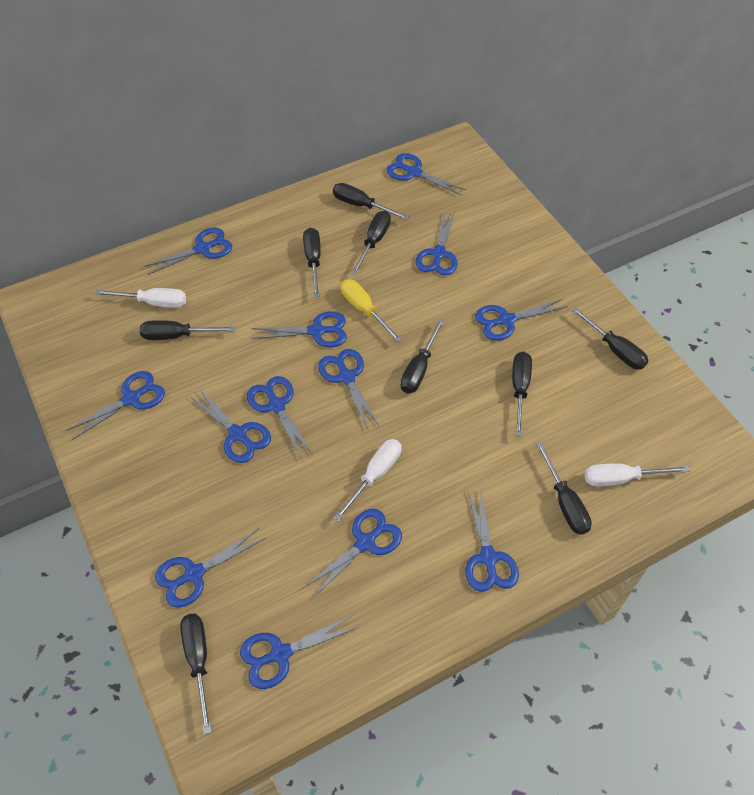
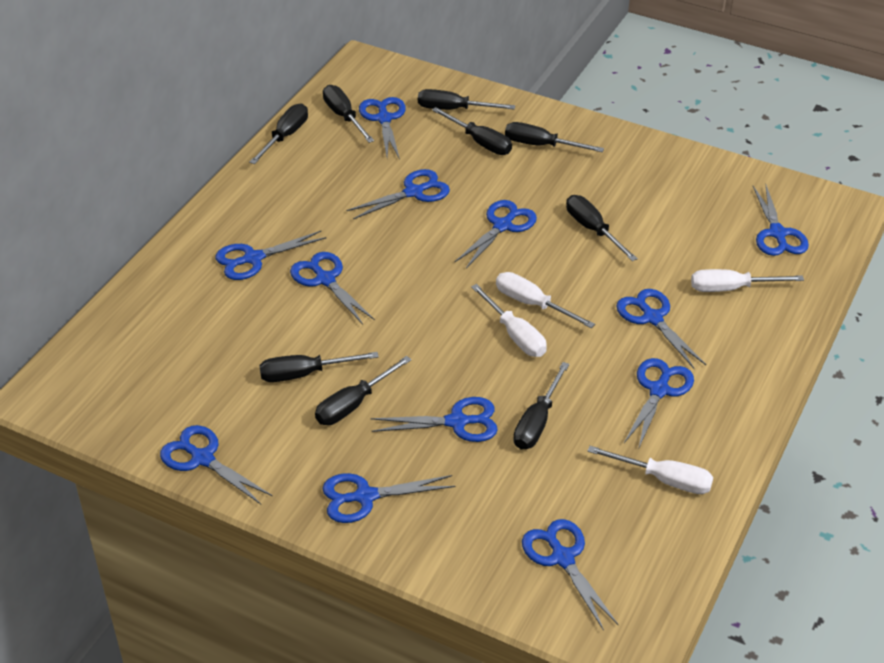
blue scissors: [66,371,165,440] [143,227,232,275] [155,529,266,608] [189,388,271,463] [240,615,359,689] [247,376,313,460] [251,311,347,348] [303,509,402,598] [318,349,380,431] [386,153,466,195] [415,210,458,275] [465,487,519,592] [475,299,568,341] = 13 -> [160,425,272,504] [215,231,327,280] [290,252,375,325] [322,473,455,523] [346,169,450,219] [359,97,406,159] [371,397,498,442] [455,200,537,268] [522,519,618,631] [616,289,706,369] [624,358,694,447] [753,184,809,256] = 12
white screwdriver: [95,288,186,308] [334,439,401,521] [585,463,690,487] = 3 -> [471,284,547,357] [496,272,595,328] [587,446,713,494] [691,269,804,292] = 4
yellow screwdriver: [341,279,402,342] = 1 -> none = 0

